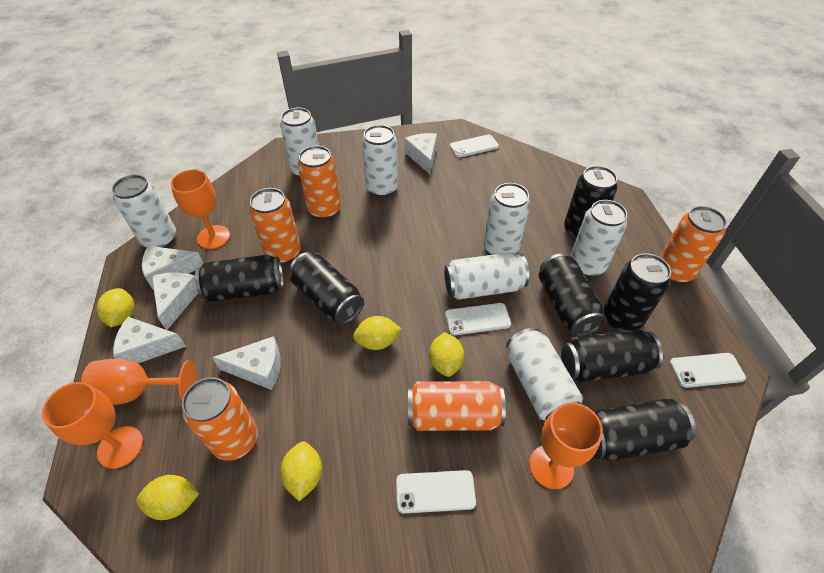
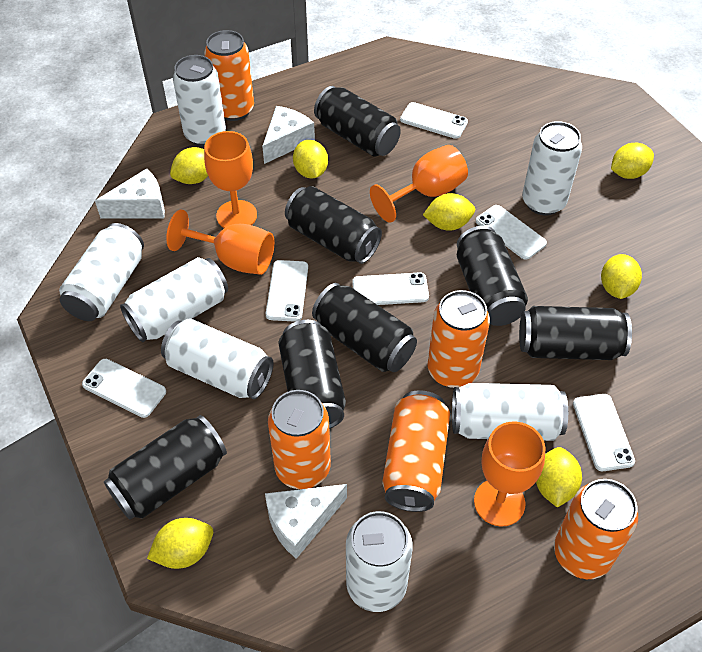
white cheese: [113,317,186,363] [142,246,203,290] [152,272,198,330] [212,336,281,390] [404,133,437,174] = 5 -> [95,168,165,219] [262,106,315,164] [265,484,347,559] = 3
white phone: [396,470,476,514] [445,303,511,335] [450,134,499,158] [670,353,746,388] = 4 -> [82,359,166,418] [266,260,308,322] [352,272,429,305] [400,102,468,139] [476,205,547,260] [573,394,635,471] = 6
yellow lemon: [96,288,134,327] [136,475,199,520] [280,441,322,501] [353,316,402,350] [429,332,464,377] = 5 -> [147,518,213,569] [170,147,208,184] [293,140,328,178] [423,193,475,231] [536,447,582,507] [601,254,642,299] [611,143,654,179] = 7

